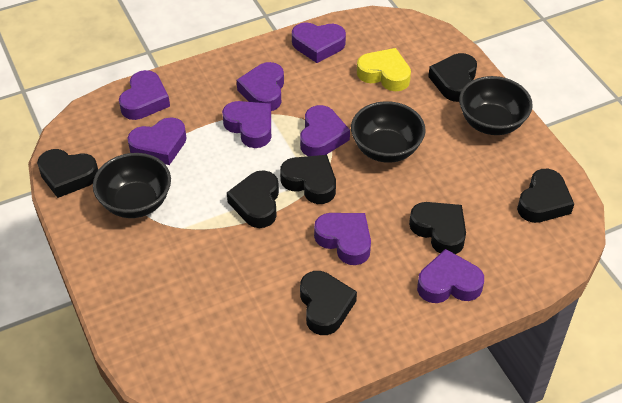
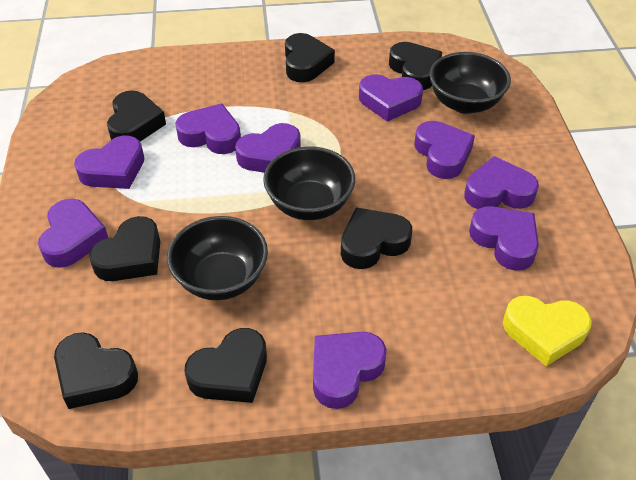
purple heart: [119,70,170,120] [127,117,187,165] [222,101,271,148] [237,62,284,111] [292,22,346,63] [300,105,350,156] [314,213,371,265] [417,249,484,303] = 8 -> [38,199,108,268] [74,136,144,189] [175,104,241,154] [235,123,301,173] [313,332,387,409] [359,74,423,122] [414,121,475,179] [464,156,539,209] [469,206,539,271] = 9

